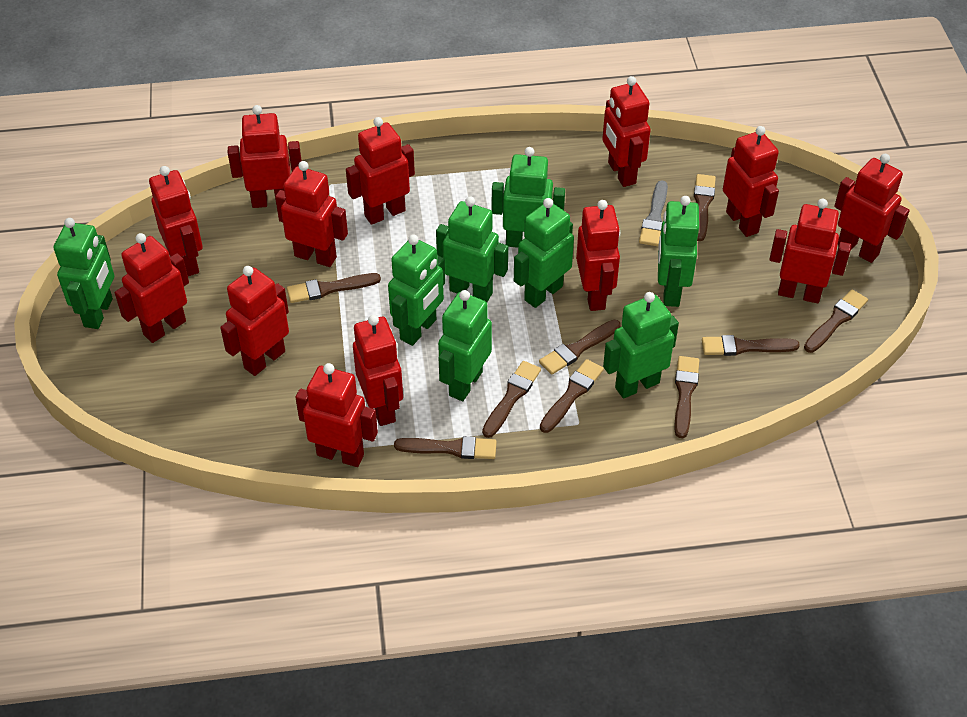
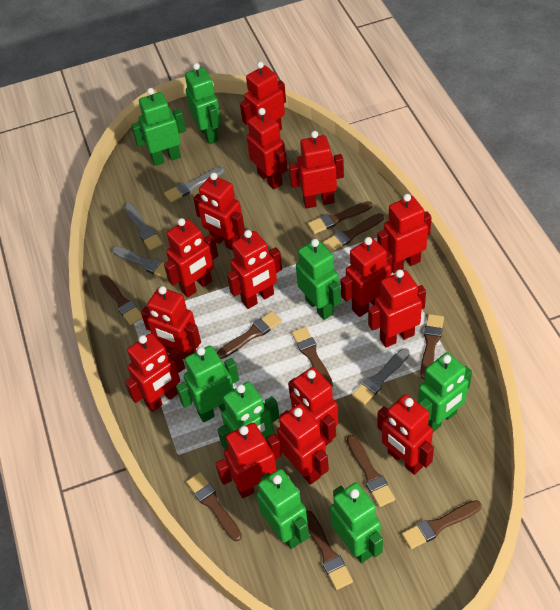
brown brush: [287,273,381,303] [394,436,497,459] [482,361,541,438] [539,320,621,375] [540,359,604,433] [675,356,700,438] [694,174,716,241] [702,335,800,356] [804,289,868,353] = 9 -> [99,275,143,325] [186,472,242,541] [217,311,282,359] [292,327,333,387] [306,511,353,590] [308,201,373,234] [323,213,384,252] [347,435,395,507] [402,500,482,549] [420,314,444,380] = 10
grey brush: [639,180,668,246] = 1 -> [112,246,167,279] [124,203,163,250] [164,167,225,202] [352,348,410,405] = 4
red robot: [115,233,189,343] [149,166,203,276] [220,266,289,376] [228,105,302,208] [275,161,348,267] [295,363,378,467] [346,117,415,225] [353,315,403,426] [576,200,620,311] [602,76,650,187] [723,126,779,237] [769,199,851,303] [834,154,910,263] = 13 -> [125,333,185,412] [141,286,201,359] [164,218,218,298] [193,172,245,251] [216,423,282,498] [227,230,282,309] [240,61,286,130] [247,108,288,189] [277,404,329,485] [288,367,338,446] [289,131,344,208] [340,237,393,317] [368,269,426,348] [377,194,432,274] [377,394,434,475] = 15

